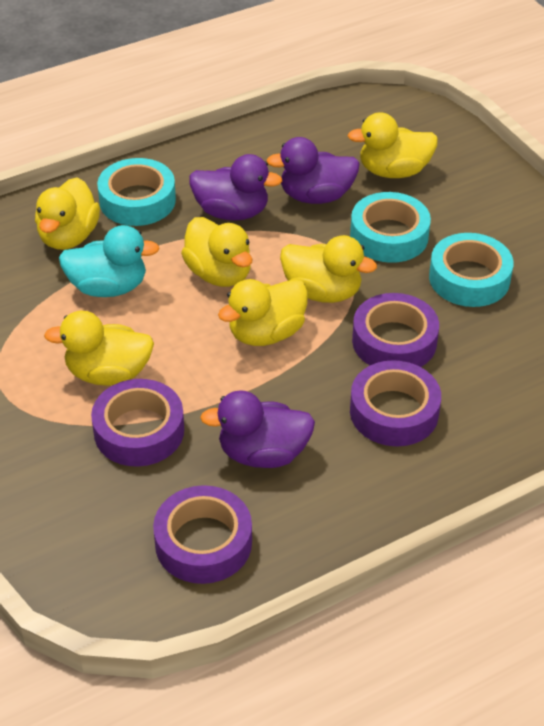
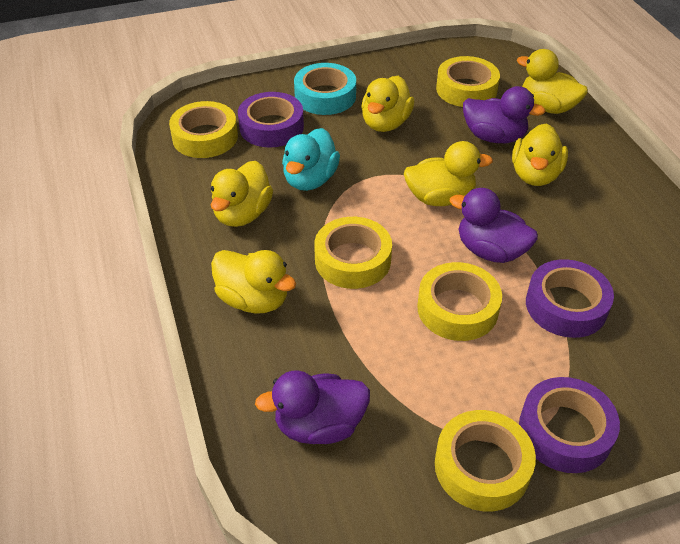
purple tape: [91,379,184,466] [153,485,252,584] [350,360,441,446] [352,293,439,367] = 4 -> [238,92,304,148] [519,377,620,473] [526,259,614,338] = 3
turquoise tape: [97,158,176,226] [350,192,431,263] [429,233,514,307] = 3 -> [294,63,356,115] = 1
yellow tape: none = 0 -> [169,101,238,158] [314,217,392,289] [417,262,502,341] [435,410,536,511] [436,56,500,107] = 5

